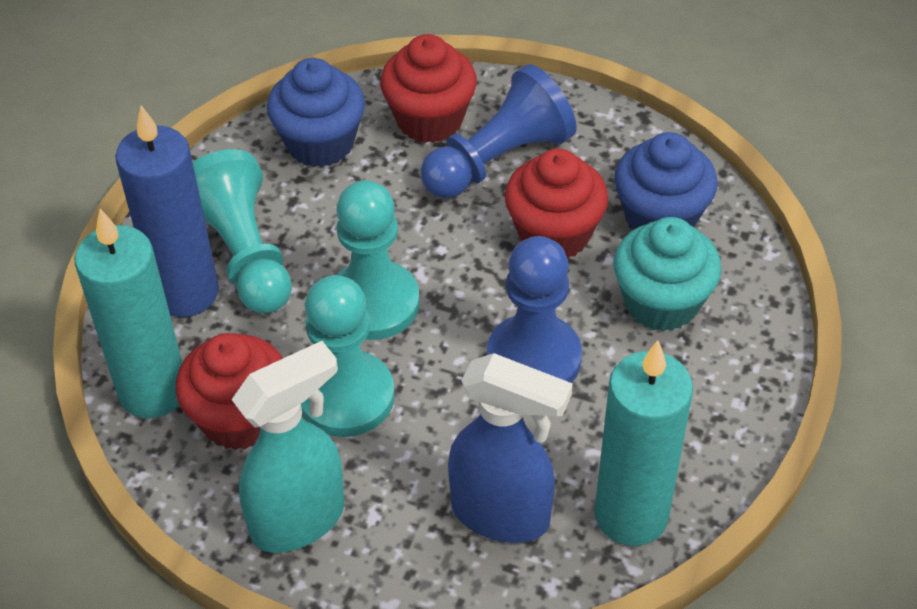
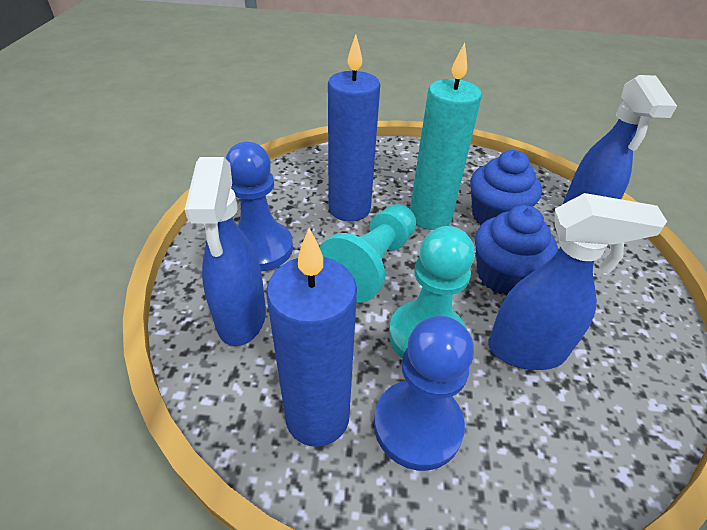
blue candle: [115,106,219,317] = 1 -> [266,228,357,447] [328,35,380,222] = 2
blue spray bottle: [448,353,573,543] = 1 -> [185,157,266,346] [488,193,667,370] [563,75,677,204] = 3
red cupcake: [176,333,283,450] [380,34,477,143] [505,149,608,259] = 3 -> none = 0
turquoise candle: [75,209,182,418] [595,340,693,546] = 2 -> [410,43,482,230] = 1
turquoise cupcake: [614,217,721,332] = 1 -> none = 0
turquoise pawn: [193,149,292,314] [301,275,395,437] [336,180,420,340] = 3 -> [319,204,416,303] [389,226,475,359] = 2
turquoise spray bottle: [232,341,345,553] = 1 -> none = 0

